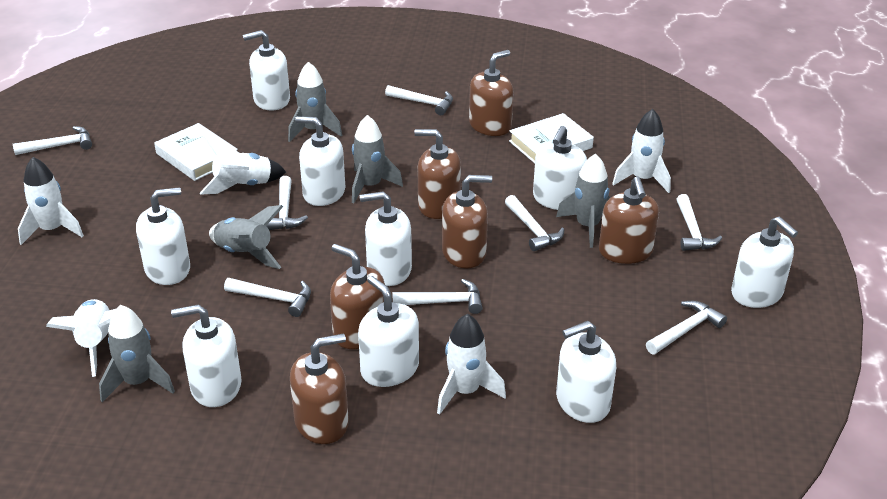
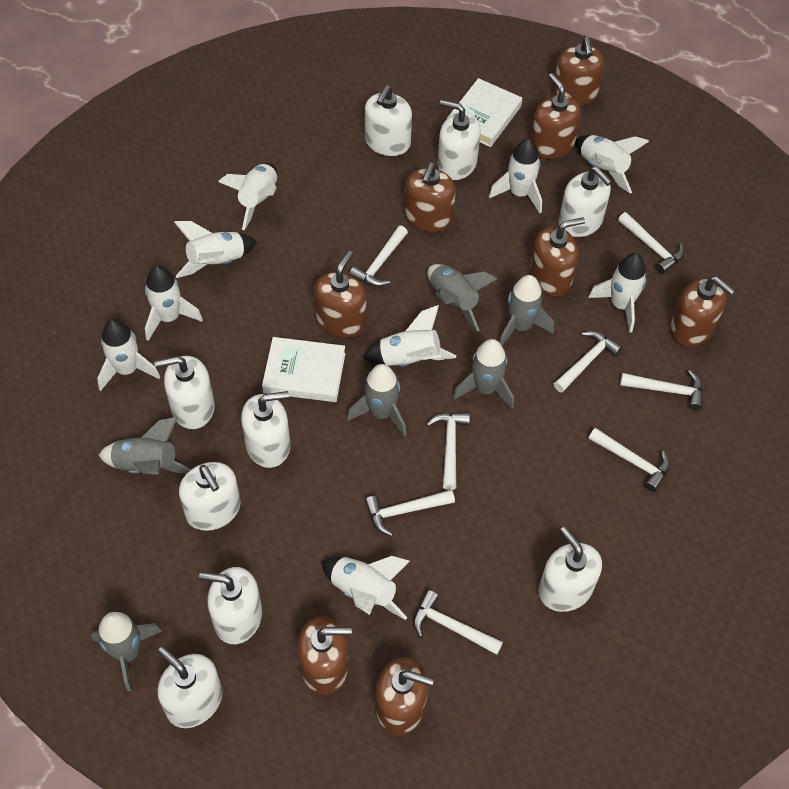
brown soap dispenser: [290,333,349,444] [330,244,385,349] [414,129,461,219] [442,175,492,268] [469,50,514,136] [599,177,659,264] = 6 -> [297,617,352,695] [314,251,366,338] [375,657,434,736] [405,163,456,232] [530,73,581,159] [530,217,585,297] [552,36,605,106] [670,276,735,347] = 8
grey rocket: [99,305,175,402] [209,205,283,269] [288,62,342,142] [352,115,403,203] [556,154,610,248] = 5 -> [91,612,162,691] [99,417,191,475] [347,364,406,437] [427,264,497,332] [453,339,514,409] [499,275,554,346] = 6
white rocket: [18,157,84,245] [46,299,115,377] [200,136,286,195] [437,314,506,415] [612,109,671,193] = 5 -> [97,319,160,391] [145,265,203,341] [174,221,257,278] [218,163,277,230] [321,556,410,620] [363,305,456,367] [489,139,542,213] [576,135,649,194] [588,253,647,333] = 9

